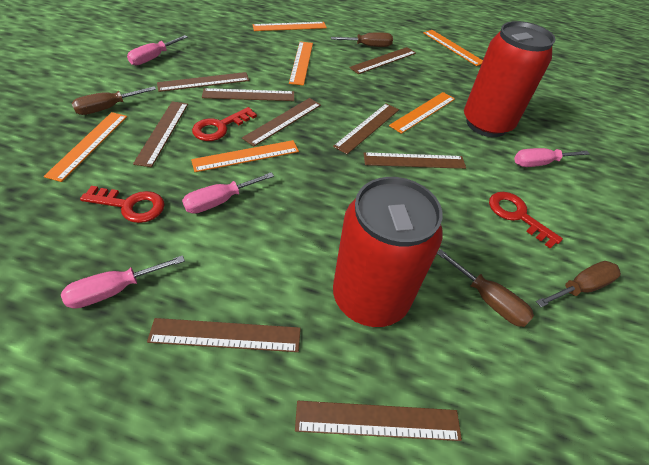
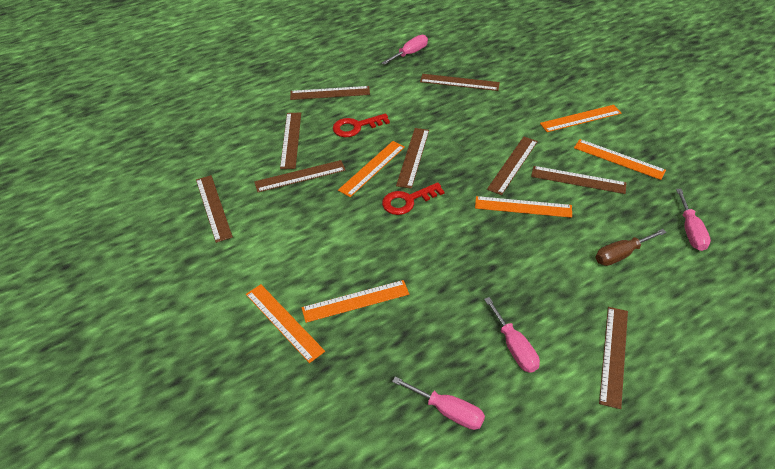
brown screwdriver: [72,86,156,115] [331,32,393,47] [437,249,534,327] [536,261,621,307] = 4 -> [595,229,667,266] = 1
red can: [333,177,443,327] [464,21,555,137] = 2 -> none = 0
red key: [80,186,165,223] [192,107,257,141] [489,192,563,249] = 3 -> [333,113,390,137] [382,182,445,215] = 2

